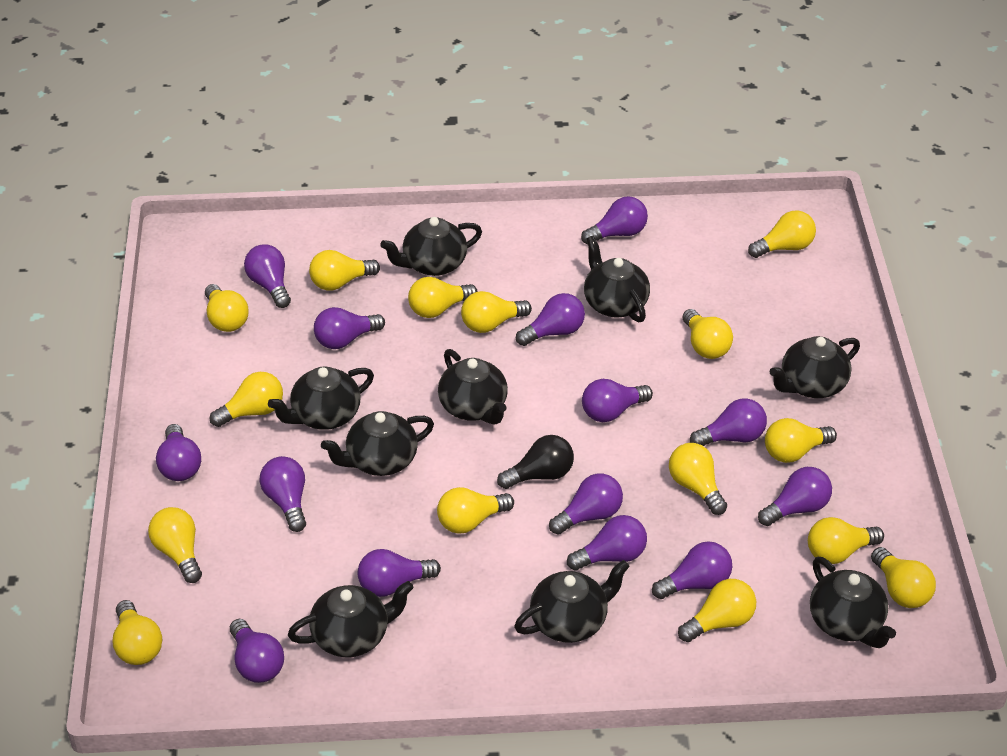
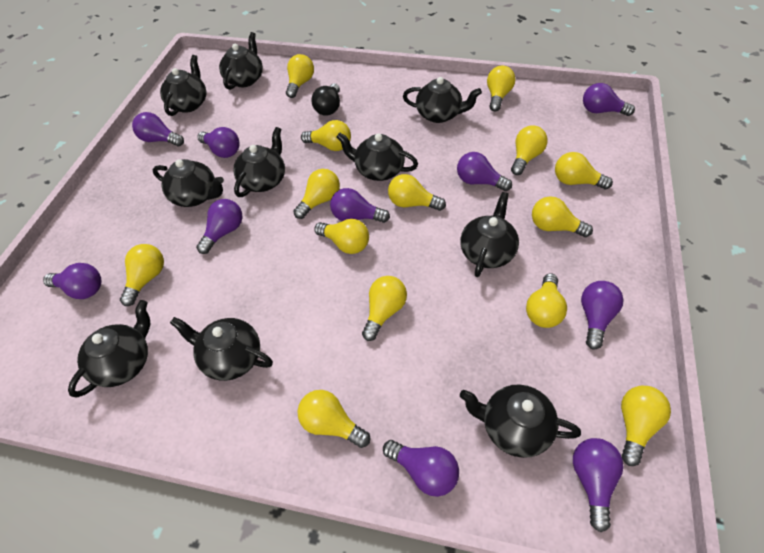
black teapot: [268,366,374,430] [288,581,414,657] [321,411,434,476] [381,217,482,276] [438,349,508,424] [514,560,630,643] [584,236,650,322] [769,336,860,398] [810,557,896,648] = 9 -> [68,300,150,398] [153,159,224,207] [160,55,206,116] [170,317,273,381] [219,32,263,90] [233,127,285,197] [337,133,418,181] [403,77,482,123] [460,192,519,277] [460,384,581,458] = 10
purple light bulb: [156,424,201,481] [230,619,284,683] [244,244,291,308] [260,456,306,532] [314,307,385,349] [357,549,441,597] [516,293,585,346] [549,473,623,535] [567,515,647,570] [581,196,648,244] [582,379,653,422] [652,541,732,599] [690,398,767,446] [758,467,832,526] = 14 -> [43,263,101,299] [132,112,184,146] [196,199,242,254] [197,127,240,158] [330,188,390,223] [383,440,459,497] [457,152,512,191] [573,438,624,532] [581,281,624,350] [583,83,635,116] = 10
yellow light bulb: [113,600,162,665] [148,507,202,583] [205,284,249,332] [210,372,283,427] [309,250,380,291] [408,277,478,318] [437,487,514,534] [461,291,532,333] [669,443,727,515] [678,579,756,642] [682,309,733,359] [748,210,816,258] [765,418,837,463] [808,517,884,564] [871,547,936,608] = 15 -> [120,244,164,306] [286,54,314,98] [293,169,340,219] [297,390,370,448] [301,120,351,151] [314,219,369,254] [362,276,407,341] [388,174,446,211] [487,66,515,111] [511,125,548,175] [526,273,567,328] [532,196,593,237] [555,152,613,190] [621,386,671,466] = 14

